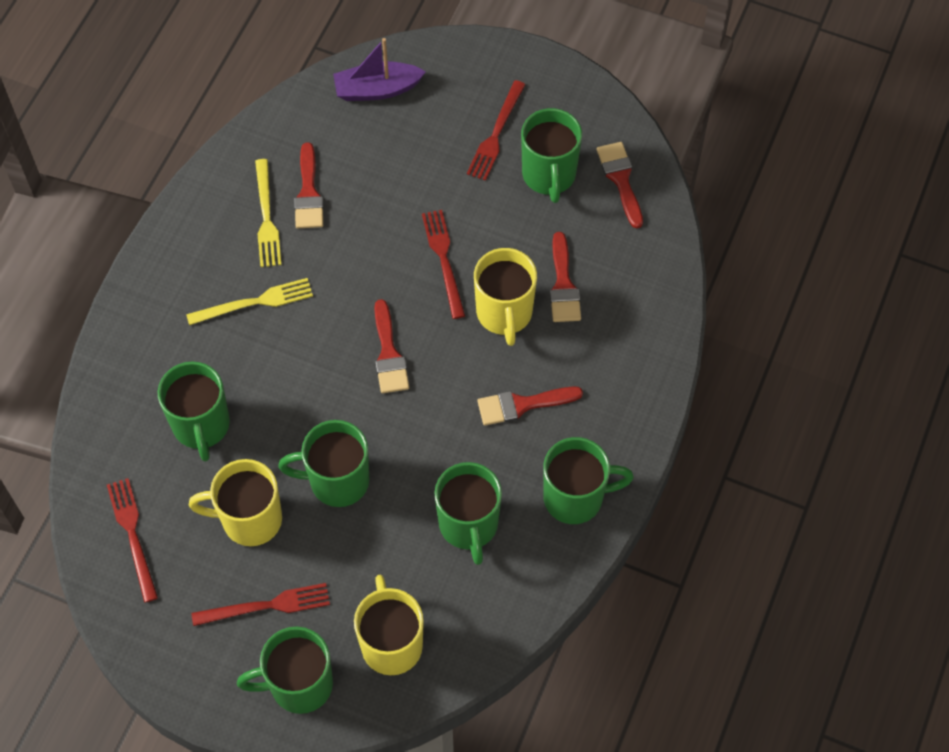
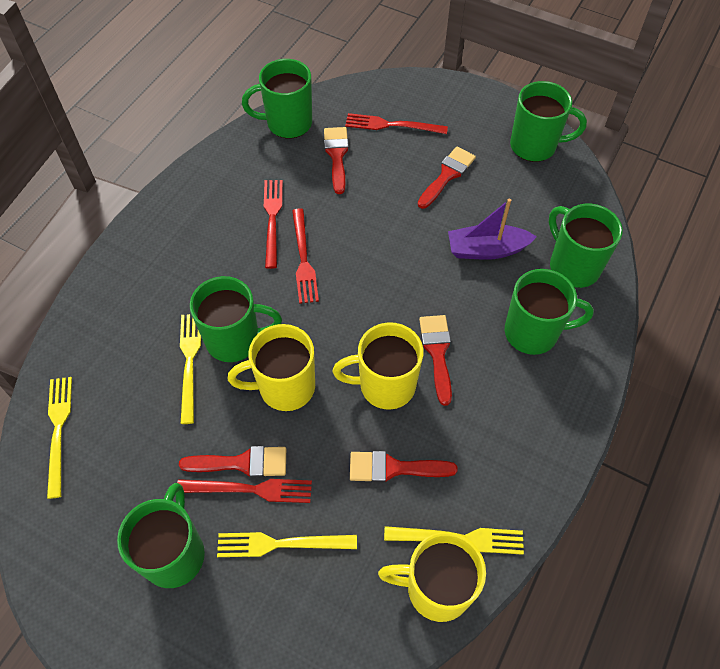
yellow fork: [186,278,313,325] [255,159,282,267] = 2 -> [47,377,72,499] [180,314,201,424] [217,532,357,557] [384,526,524,555] = 4

